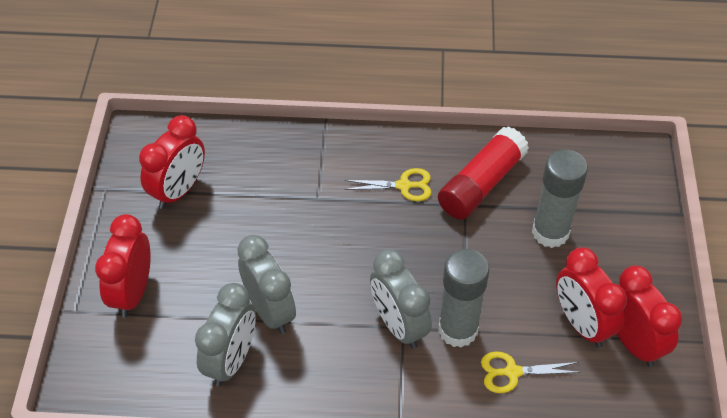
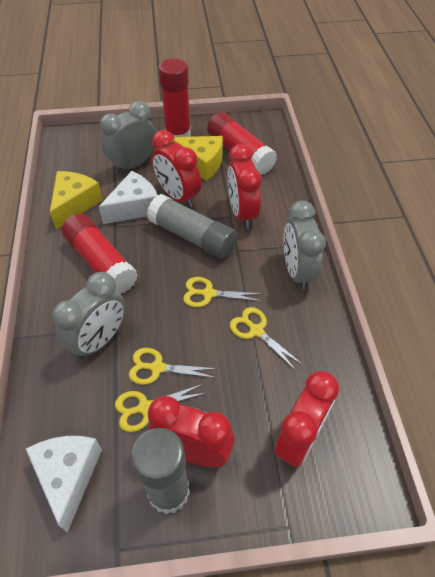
red glue stick: [438,126,529,220] = 1 -> [62,214,138,294] [159,58,191,137] [207,112,277,175] = 3
white cheese: none = 0 -> [26,436,102,533] [99,171,157,224] = 2
yellow cheese: none = 0 -> [50,171,103,229] [171,136,223,181] = 2
yellow scissors: [344,168,431,201] [481,351,581,393] = 2 -> [115,384,206,432] [129,348,217,385] [183,277,263,307] [230,307,303,370] = 4

